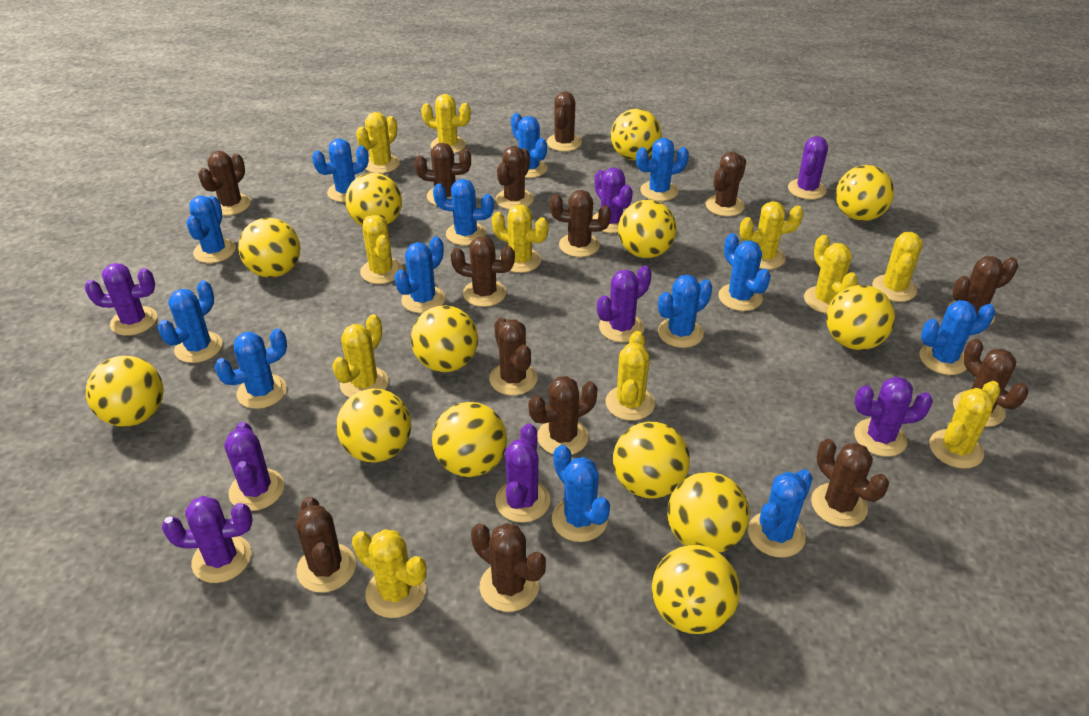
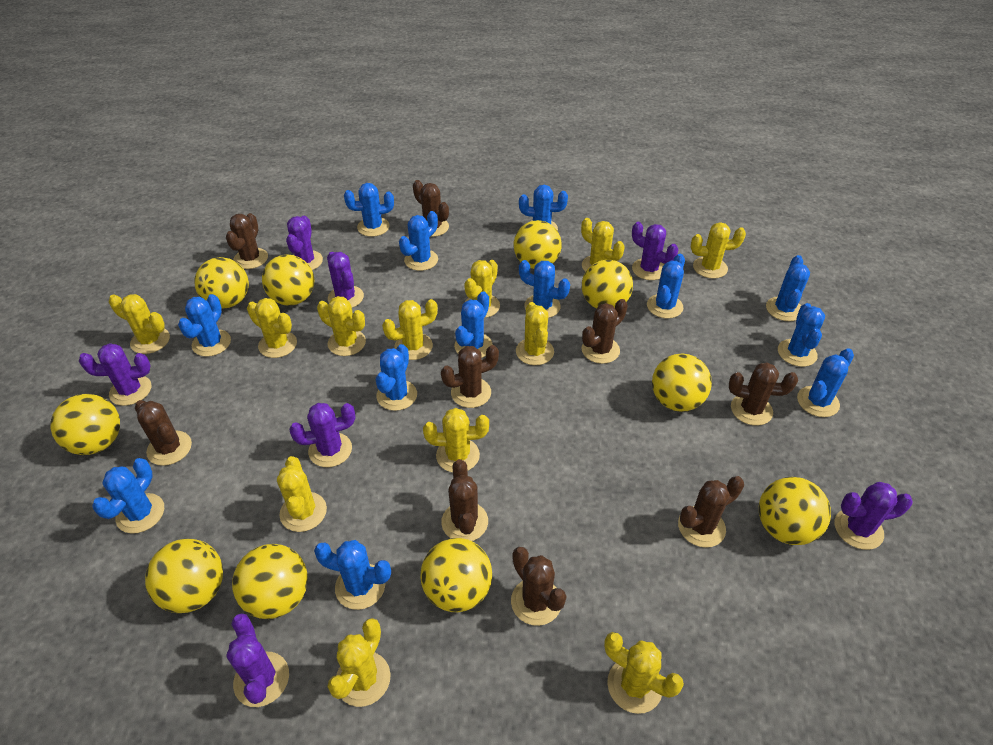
brown cactus: [198,151,251,215] [296,497,356,593] [414,143,471,206] [451,236,515,307] [471,523,546,612] [489,317,538,395] [495,146,534,209] [529,376,598,455] [547,92,582,152] [550,190,611,257] [706,152,746,216] [811,439,889,527] [949,256,1018,325] [953,339,1028,427] = 14 -> [135,400,192,466] [226,213,268,269] [413,180,449,237] [441,345,499,408] [441,459,488,541] [511,547,566,626] [581,299,628,364] [678,476,744,548] [729,362,798,426] = 9
purple cactus: [85,263,157,336] [162,496,253,583] [224,422,284,511] [495,423,550,523] [592,168,633,233] [597,265,652,342] [788,136,828,200] [854,377,933,457] = 8 -> [79,343,151,406] [226,613,289,707] [286,216,323,270] [289,403,355,467] [327,252,364,308] [632,222,678,280] [835,482,913,550] = 7
yellow ball: [86,356,164,427] [238,218,300,278] [336,389,411,462] [345,173,402,227] [411,305,478,372] [432,402,507,477] [611,109,661,161] [613,422,690,499] [618,200,676,258] [652,545,740,634] [668,472,750,553] [826,285,895,350] [836,165,894,221] = 13 -> [50,394,120,455] [145,539,223,613] [194,257,249,308] [232,544,308,619] [262,255,315,306] [420,538,492,612] [514,220,561,269] [582,260,633,309] [652,354,712,412] [759,477,831,545] = 10
yellow cactus: [332,314,389,398] [352,529,427,618] [356,112,400,174] [360,215,403,284] [421,94,471,153] [492,205,548,273] [606,331,655,421] [740,201,804,269] [804,235,858,314] [872,232,923,302] [929,381,1000,469] = 11 -> [109,294,170,354] [247,298,297,358] [277,456,327,532] [317,296,366,356] [327,618,391,707] [382,299,438,360] [423,408,489,473] [464,260,500,318] [516,302,554,365] [581,218,624,272] [604,632,684,714] [691,222,746,279] = 12

